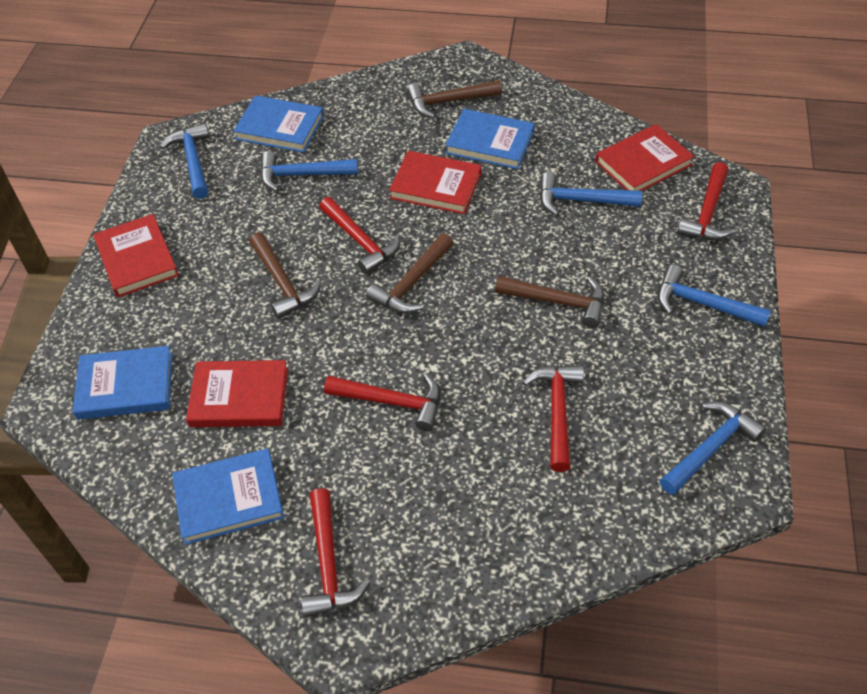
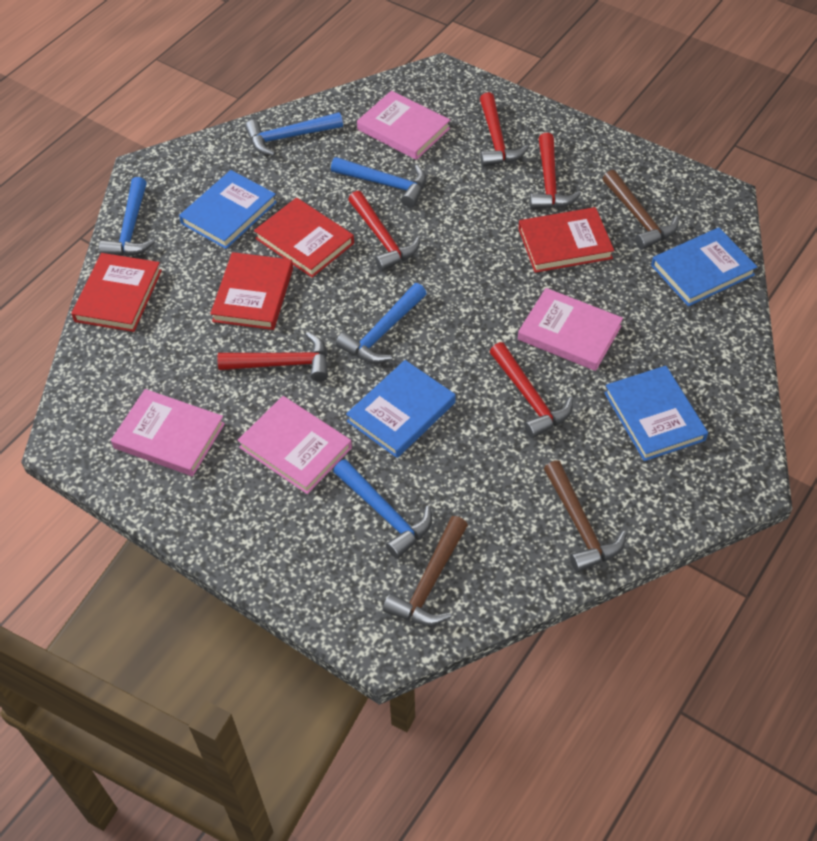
brown hammer: [249,232,321,319] [366,233,453,314] [407,80,502,118] [495,276,604,328] = 4 -> [383,516,468,626] [544,460,627,572] [602,170,679,250] = 3
pink book: none = 0 -> [111,389,225,476] [238,396,352,494] [357,91,450,160] [518,288,623,371] = 4

